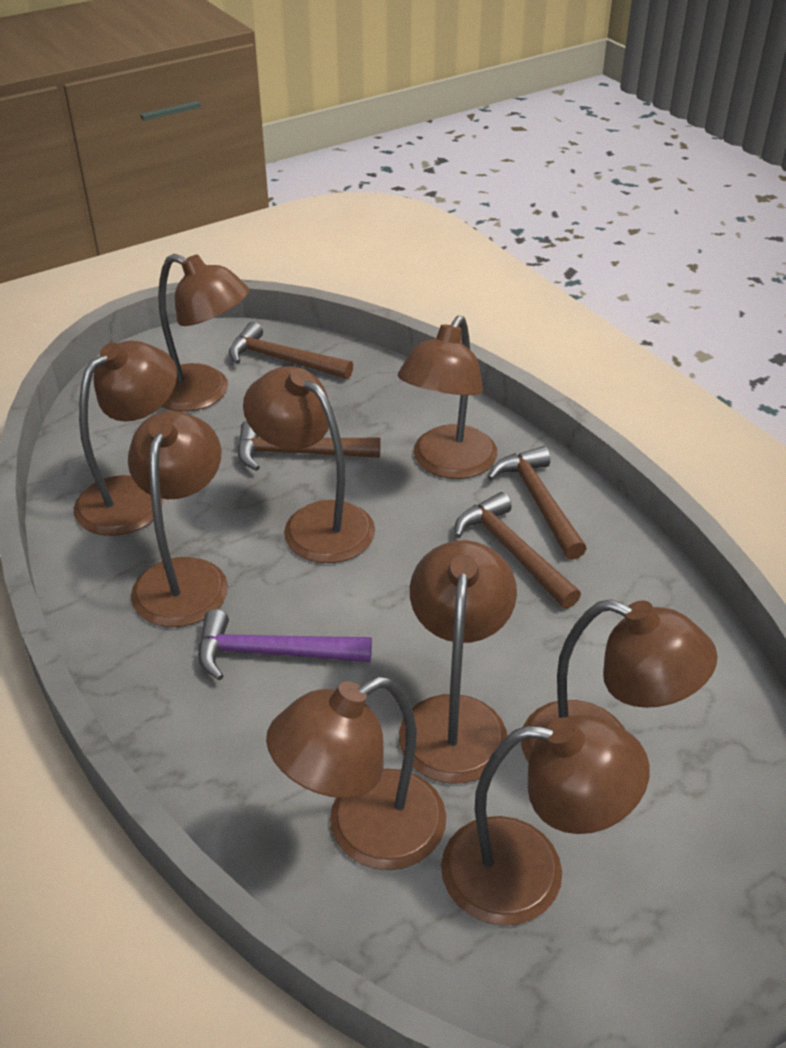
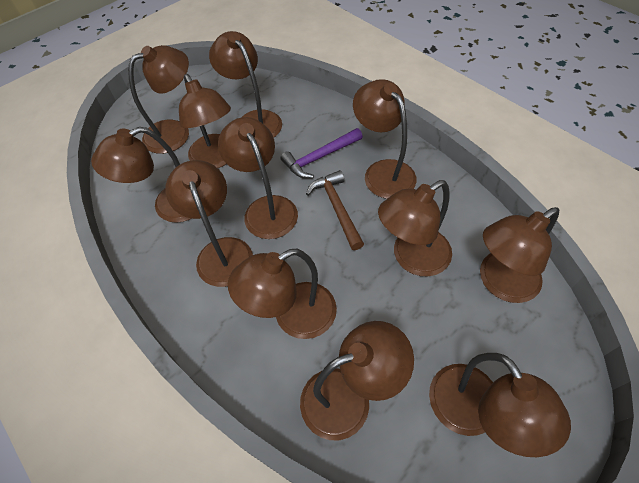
brown hammer: [229,322,353,379] [237,420,381,471] [455,492,581,609] [488,446,587,560] = 4 -> [306,170,364,250] = 1
brown lamp: [74,341,177,536] [128,411,228,627] [158,254,250,412] [243,366,375,563] [266,676,446,870] [398,316,497,479] [399,540,517,784] [441,714,650,926] [521,599,718,763] = 9 -> [91,127,192,223] [128,45,189,154] [165,160,253,287] [179,74,231,168] [209,31,282,138] [218,117,298,239] [228,249,337,339] [300,321,414,440] [353,79,416,199] [378,180,452,276] [429,353,571,457] [480,207,559,303] = 12

